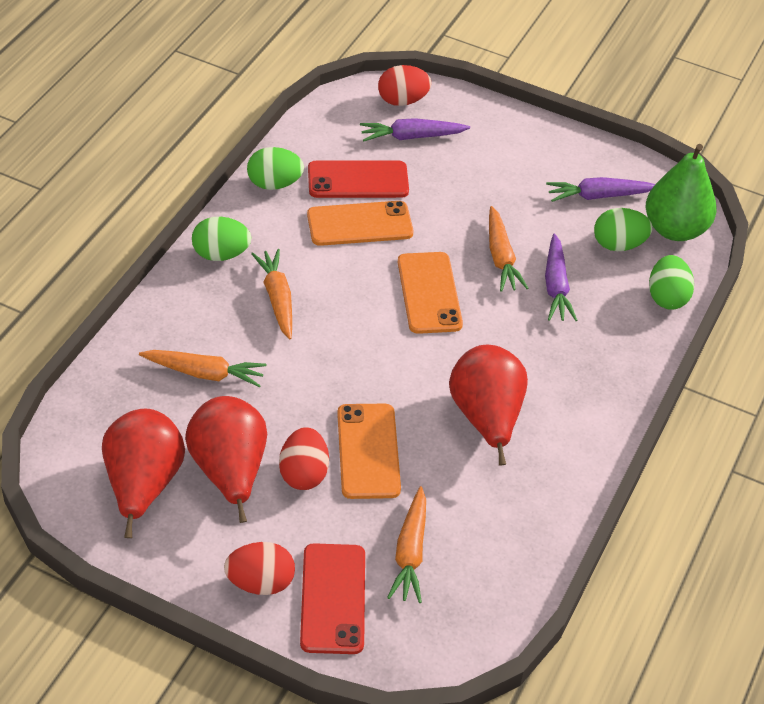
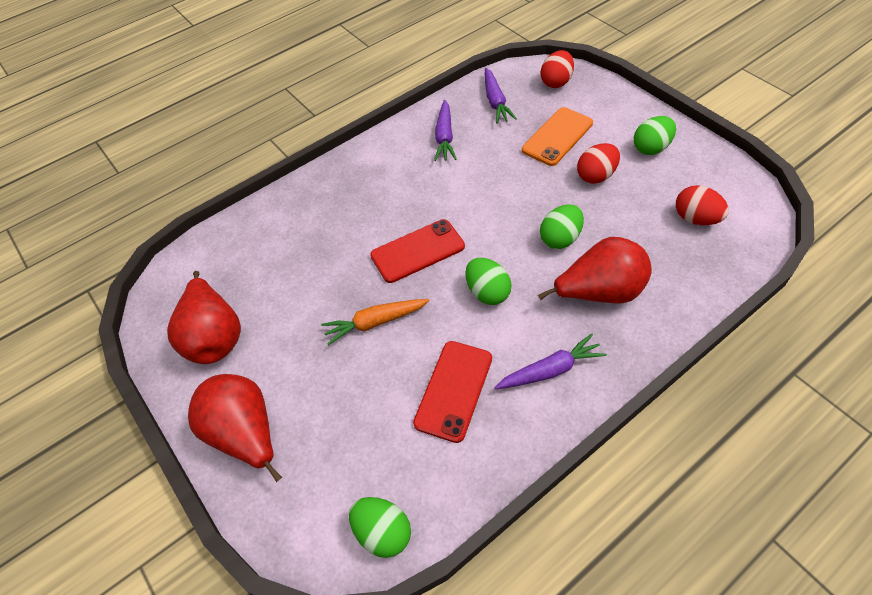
green pear: [645,144,716,241] = 1 -> none = 0
orange carrot: [139,350,266,387] [251,249,292,340] [387,486,426,603] [489,206,529,292] = 4 -> [321,299,430,345] = 1
orange phone: [307,201,414,246] [337,404,401,499] [398,252,463,334] = 3 -> [522,107,593,166] = 1

